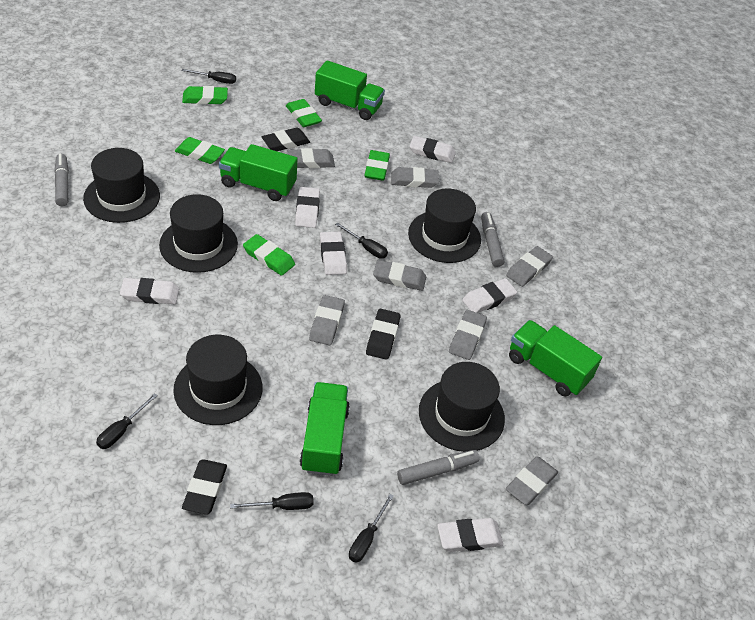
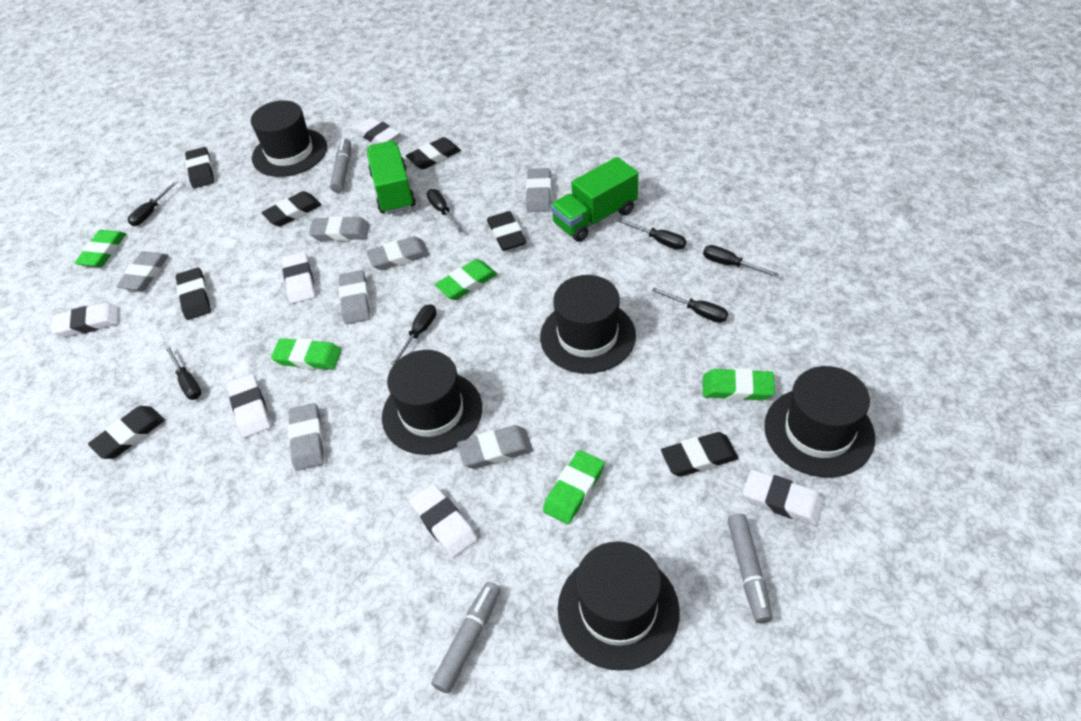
black eraser: [182,459,227,515] [262,128,310,151] [366,309,400,360] = 3 -> [88,406,165,459] [176,267,211,320] [185,147,214,188] [261,191,322,227] [406,137,461,169] [487,211,526,251] [661,432,738,477] = 7
black screwdriver: [96,393,158,449] [181,69,236,84] [230,492,314,510] [335,222,388,259] [349,494,394,563] = 5 -> [128,181,178,226] [165,345,202,400] [391,304,436,365] [427,189,463,232] [618,218,686,250] [652,288,728,323] [703,245,779,277] = 7
green truck: [219,144,297,201] [300,382,350,476] [315,60,385,120] [509,320,602,397] = 4 -> [367,141,416,214] [550,157,638,242] = 2

